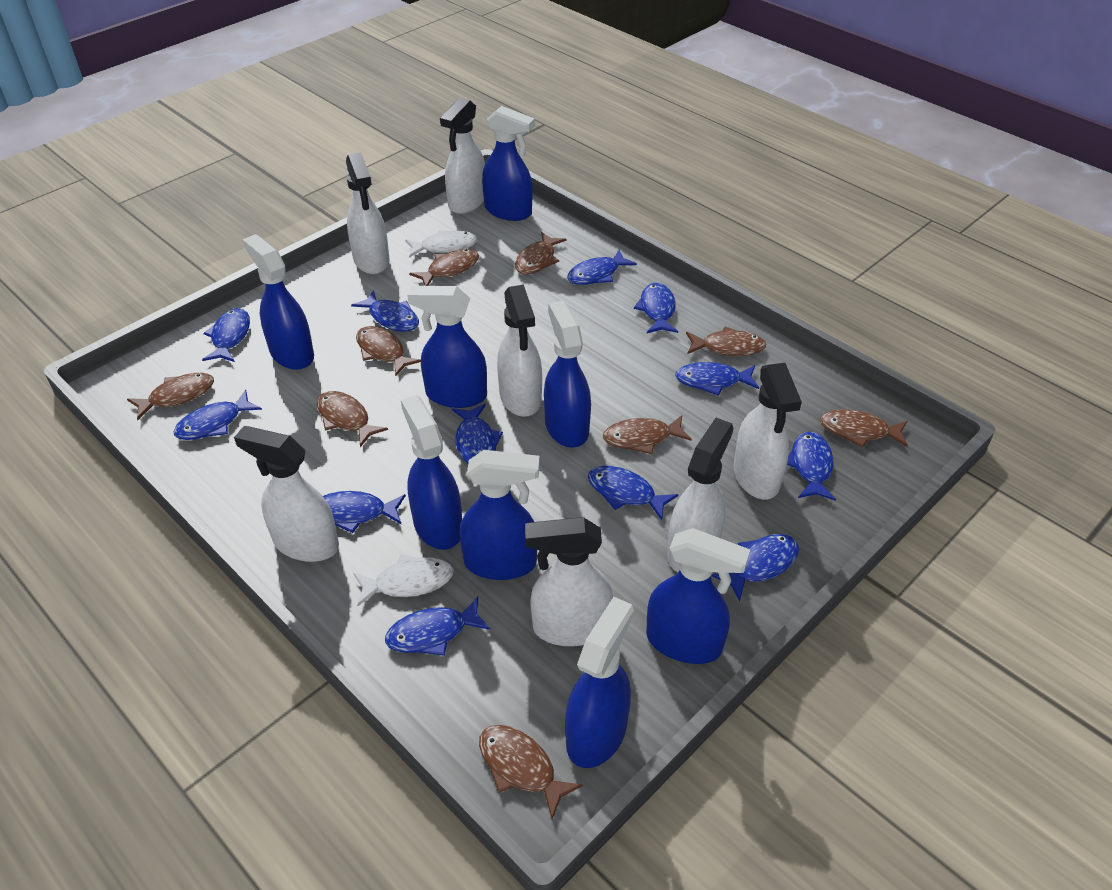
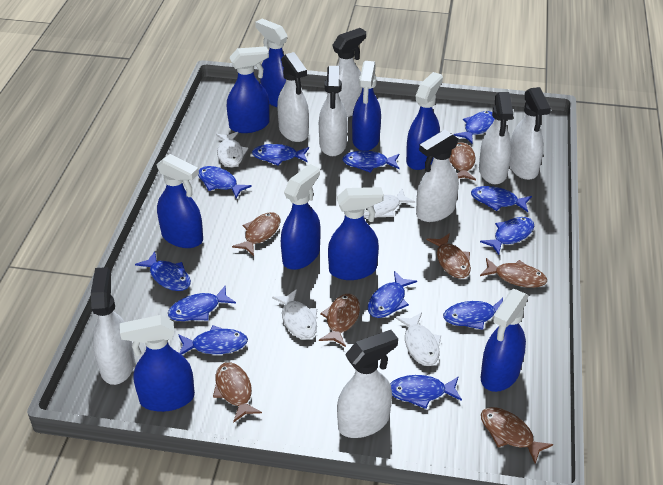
blue spray bottle: [242,234,314,370] [401,395,462,550] [407,286,487,408] [460,450,540,580] [482,106,535,221] [544,301,591,448] [565,597,634,768] [646,528,750,664] = 8 -> [120,315,195,412] [156,154,203,248] [227,46,270,133] [255,19,288,107] [281,164,321,270] [328,187,384,280] [352,61,381,151] [406,72,443,170] [481,289,529,392] = 9
brown fish: [127,373,214,420] [317,391,388,447] [356,326,421,376] [409,249,479,286] [479,725,583,819] [515,232,567,275] [603,415,692,454] [686,327,766,356] [820,409,908,448] = 9 -> [213,362,262,423] [232,212,280,256] [319,294,360,347] [427,233,471,278] [449,142,476,180] [480,258,547,288] [481,407,553,464] = 7
white fish: [353,554,454,606] [405,230,477,258] = 2 -> [216,132,248,167] [272,289,317,340] [364,189,415,218] [396,312,441,366] = 4
white spray bottle: [234,426,339,562] [346,152,389,274] [440,98,485,214] [497,285,542,417] [525,517,613,646] [667,418,734,572] [733,363,802,500] = 7 -> [91,267,135,385] [277,52,309,142] [319,66,348,156] [332,28,366,117] [337,330,398,438] [416,130,459,222] [479,92,513,184] [509,87,551,180] = 8

